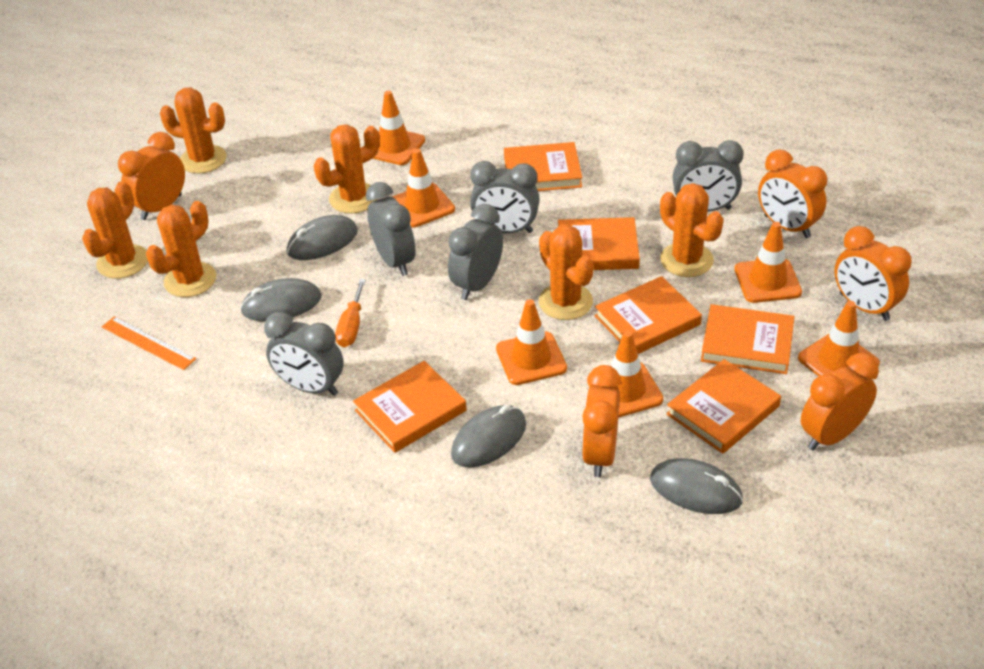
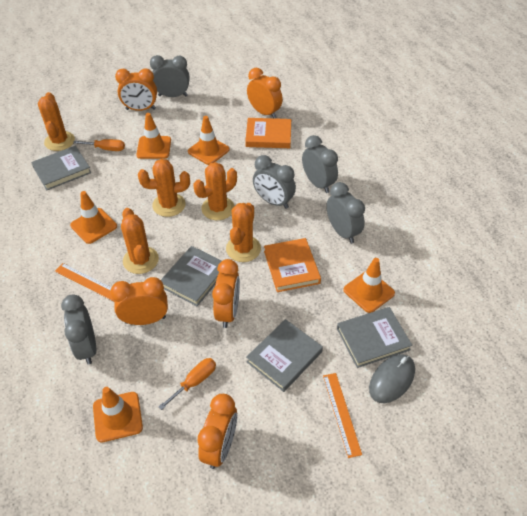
grey book: none = 0 -> [31,146,91,190] [161,246,222,306] [246,319,323,392] [337,307,412,368] = 4
grey mouse: [240,278,321,322] [287,215,358,260] [451,405,526,468] [650,458,743,514] = 4 -> [369,354,415,403] = 1
orange book: [353,361,467,453] [504,142,582,191] [558,217,640,270] [595,276,702,354] [666,359,781,454] [701,304,795,374] = 6 -> [245,118,291,148] [264,238,321,292] = 2
orange cactus: [82,181,148,279] [146,201,216,297] [160,88,227,174] [314,124,380,213] [539,225,594,320] [660,183,724,277] = 6 -> [38,92,75,151] [121,208,159,274] [138,159,190,217] [193,162,237,220] [226,203,261,262] = 5
orange ruler: [102,316,196,370] = 1 -> [55,263,114,301] [323,373,362,458] = 2
orange screwdriver: [335,279,366,347] = 1 -> [73,139,125,151] [158,358,216,410] = 2
orange traffic cone: [373,91,425,165] [393,149,455,227] [496,299,567,385] [587,331,663,418] [734,222,802,303] [798,301,880,376] = 6 -> [70,191,117,244] [93,387,143,442] [136,113,171,159] [188,116,230,165] [343,258,395,313] = 5

